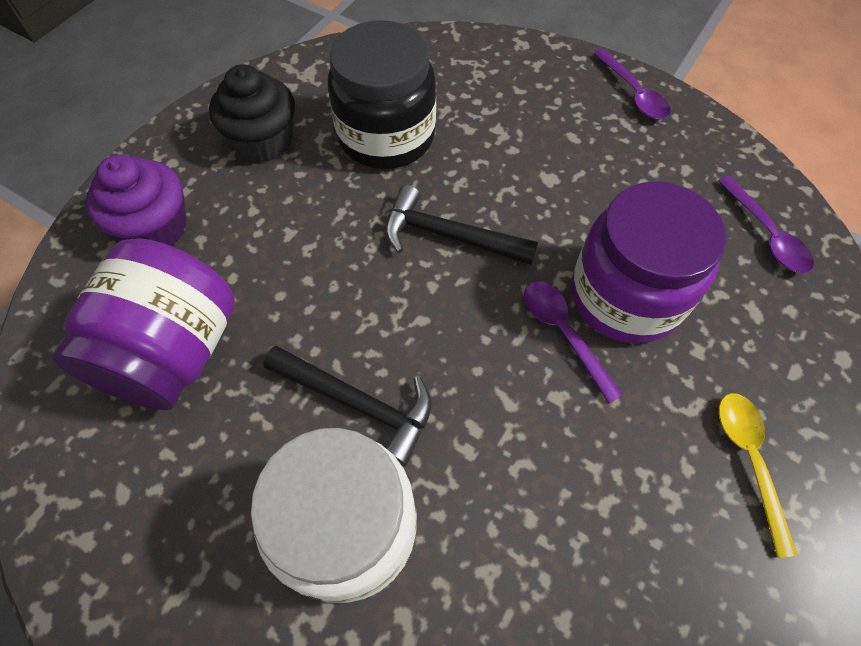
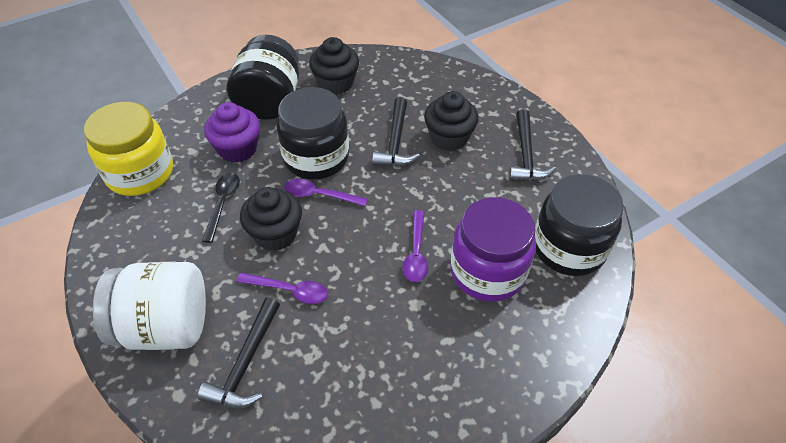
black cupcake: [209,64,295,163] = 1 -> [240,187,302,251] [309,37,359,95] [424,91,479,151] = 3
black hammer: [263,345,432,467] [385,185,538,265] = 2 -> [198,297,280,408] [372,97,420,167] [509,109,556,181] = 3
black jar: [328,20,436,169] = 1 -> [227,35,299,120] [277,87,349,179] [535,174,624,276] = 3
black spoon: none = 0 -> [202,173,240,243] = 1
purple jar: [52,238,235,410] [571,182,726,343] = 2 -> [450,197,536,302] = 1
yellow jar: none = 0 -> [84,102,173,196] = 1
yellow spoon: [719,393,798,558] = 1 -> none = 0

